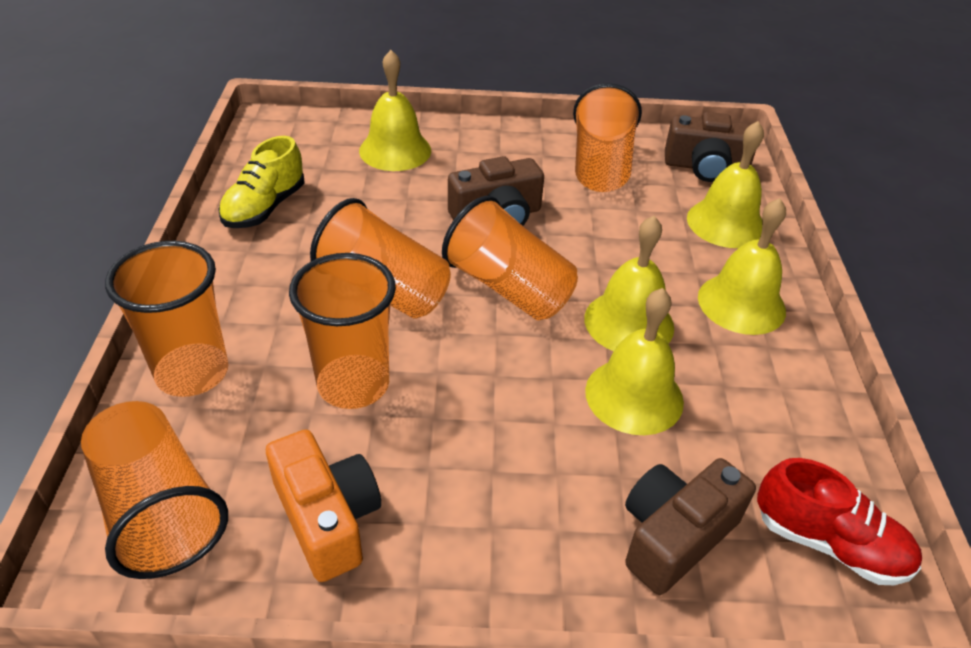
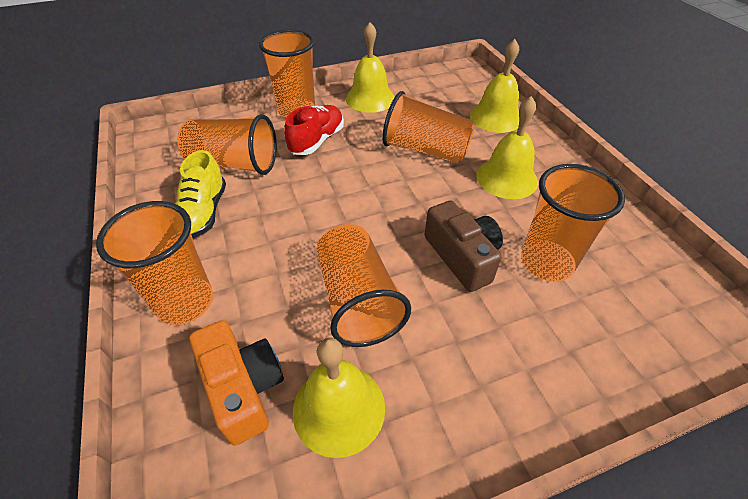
brown camera: [448,156,544,226] [625,458,756,595] [665,112,756,182] = 3 -> [425,201,503,292] = 1
yellow bell: [359,50,431,171] [584,216,674,351] [585,288,684,435] [687,121,764,248] [698,198,786,335] = 5 -> [293,338,385,458] [346,22,395,113] [470,39,519,133] [476,96,538,199] = 4

